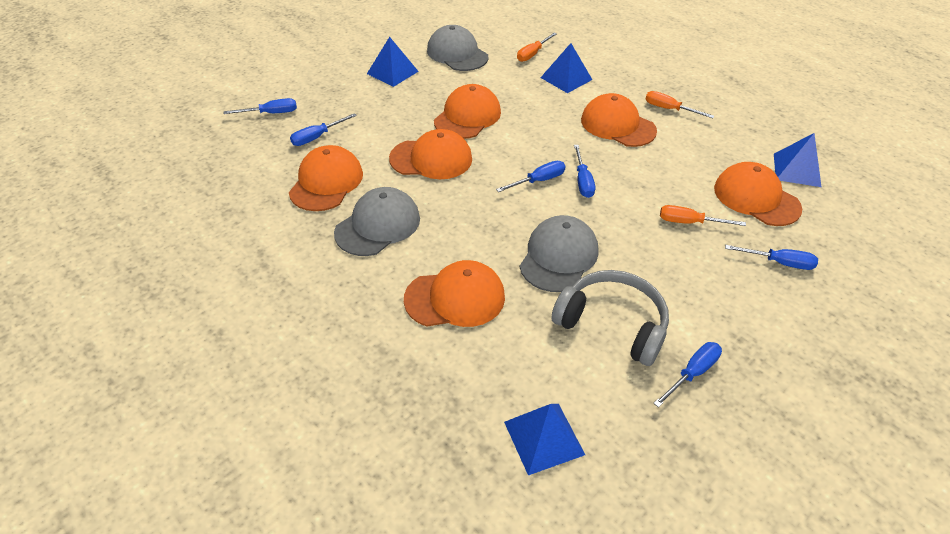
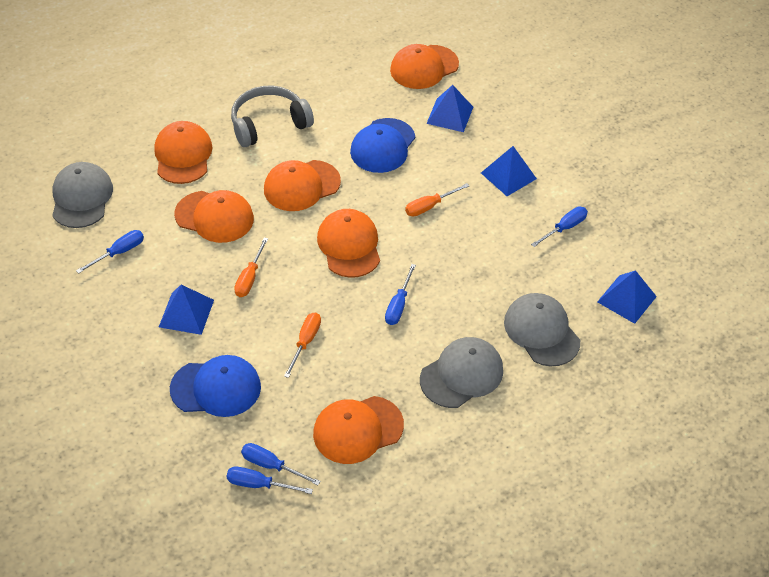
blue cap: none = 0 -> [170,355,261,417] [350,118,415,173] = 2
blue screwdriver: [224,98,297,114] [290,113,357,146] [496,161,566,192] [574,145,595,198] [653,342,722,408] [725,245,818,270] = 6 -> [76,230,144,274] [226,466,313,494] [241,443,320,485] [385,264,416,325] [531,207,588,247] = 5

